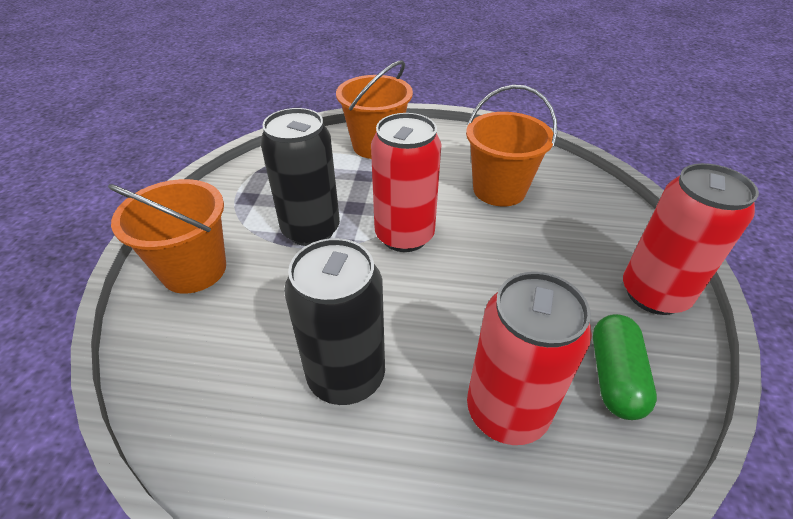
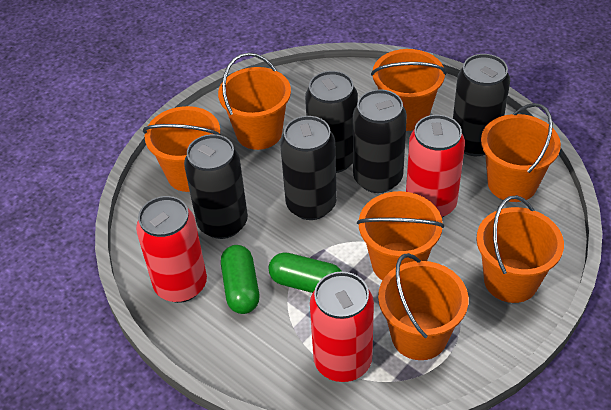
black can: [260,108,340,246] [284,238,385,405] = 2 -> [184,134,248,239] [280,116,337,220] [305,71,358,173] [353,89,407,193] [453,54,510,156] = 5
green capsule: [593,314,657,420] = 1 -> [221,245,259,314] [269,252,342,293] = 2
orange bucket: [108,179,226,294] [336,60,413,159] [466,85,557,207] = 3 -> [143,106,221,192] [218,53,291,150] [357,191,444,281] [371,49,446,131] [378,253,468,360] [476,195,564,303] [481,103,561,202] = 7

